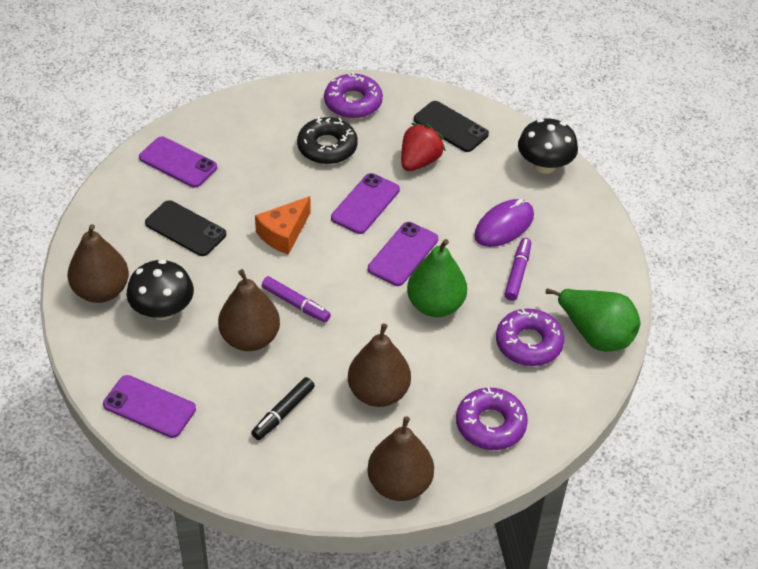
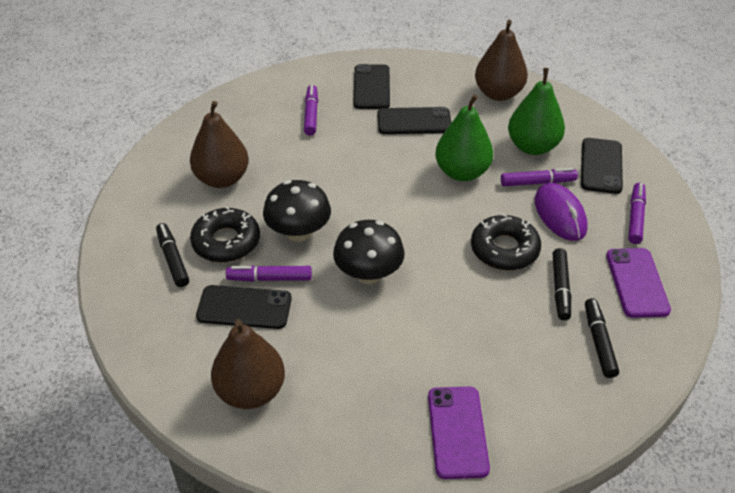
black donut: [297,117,358,164] = 1 -> [190,206,260,262] [471,213,541,270] = 2
black marker: [251,377,315,440] = 1 -> [156,223,189,287] [552,248,571,320] [585,298,619,378] = 3
black phone: [145,200,226,256] [414,101,489,152] = 2 -> [196,285,292,329] [353,64,390,109] [377,107,451,134] [581,138,623,194] = 4
brown pear: [68,224,129,303] [218,269,280,351] [348,323,411,407] [367,416,434,501] = 4 -> [190,101,249,188] [211,319,285,409] [475,20,528,101] = 3
orange cheese: [255,196,311,255] = 1 -> none = 0
purple donut: [324,72,383,118] [456,387,528,450] [496,308,564,366] = 3 -> none = 0
purple marker: [262,276,331,322] [504,238,531,301] = 2 -> [226,265,312,282] [304,85,318,136] [501,168,578,186] [628,183,646,244] = 4
purple phone: [103,375,196,438] [139,137,217,188] [331,173,400,234] [368,222,438,286] = 4 -> [428,387,490,479] [606,248,671,318] = 2
red strawberry: [401,123,446,171] = 1 -> none = 0

